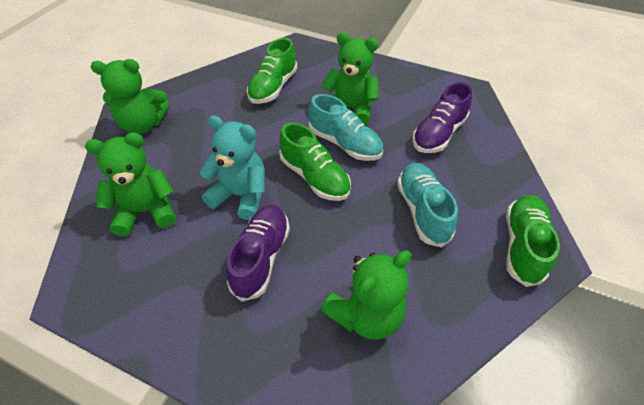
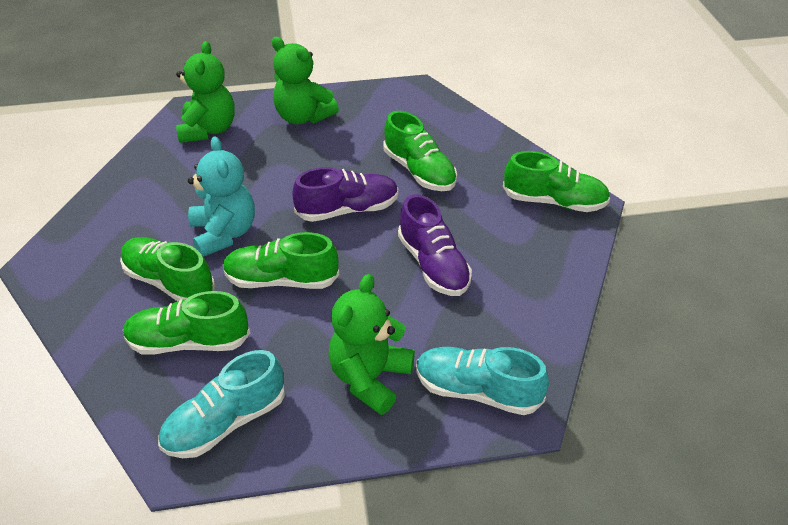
green shoe: [247,38,298,104] [279,123,351,201] [506,195,560,287] = 3 -> [120,237,215,301] [123,291,250,355] [223,232,340,289] [383,111,457,191] [503,151,610,212] = 5
green teddy bear: [85,132,176,236] [91,59,169,134] [321,32,379,125] [321,250,411,340] = 4 -> [176,41,235,143] [272,37,339,124] [328,274,415,415] = 3

